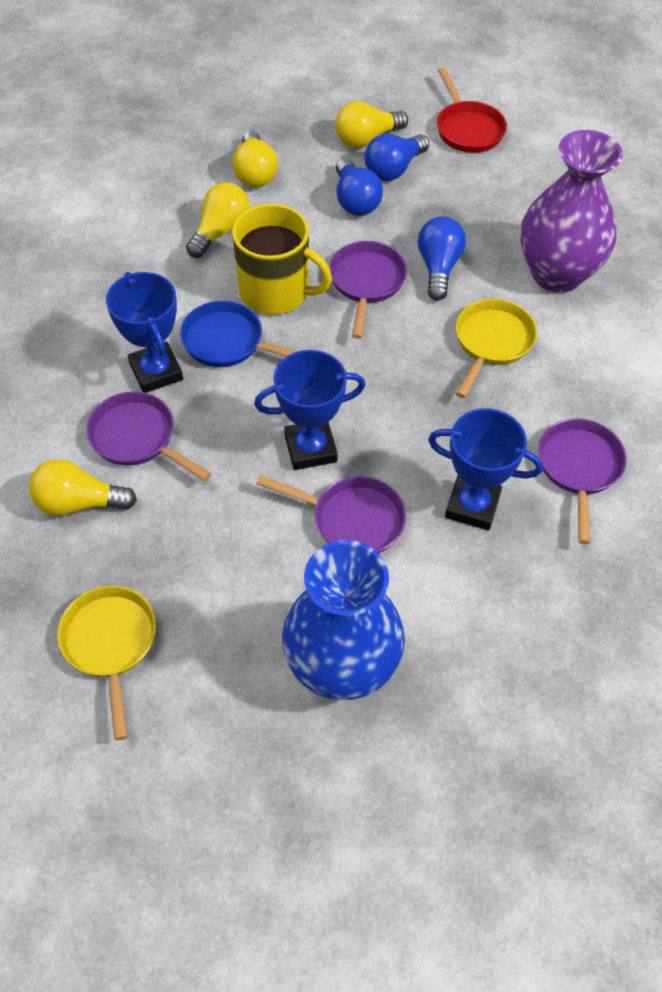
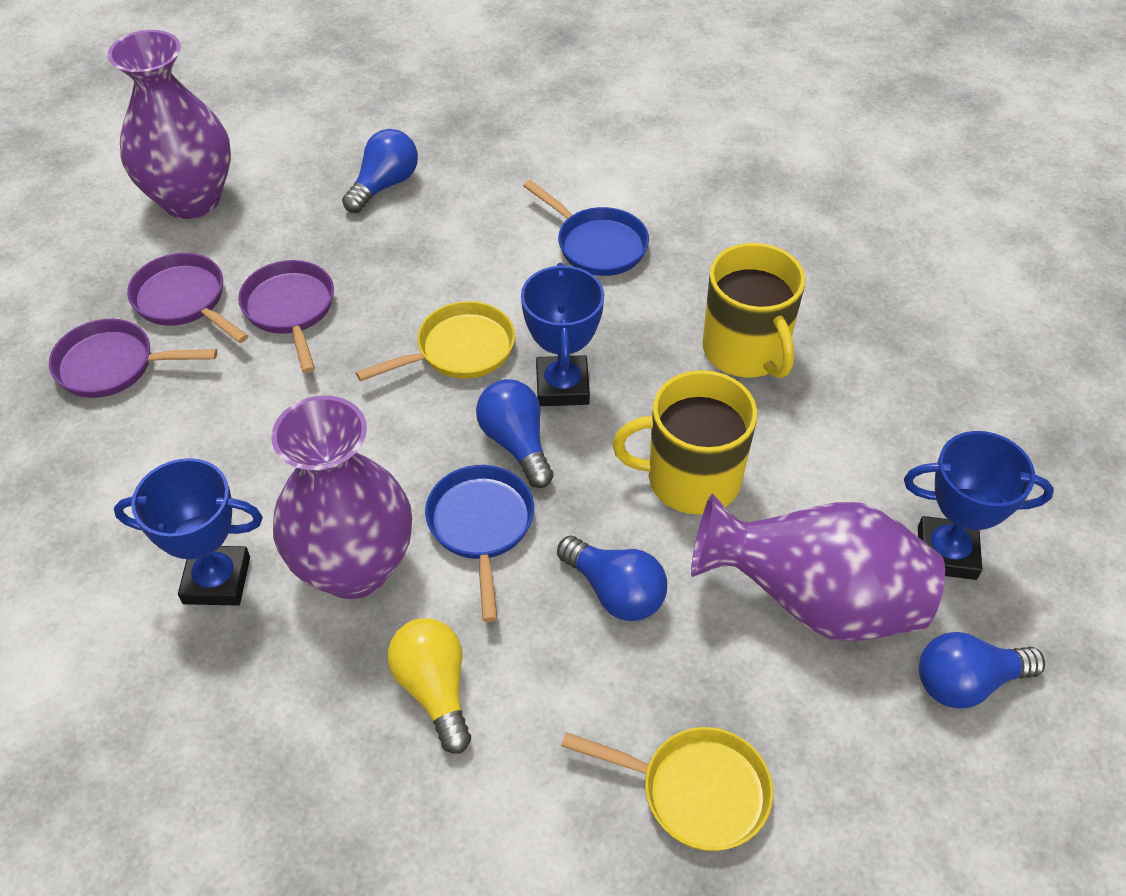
blue light bulb: [336,158,383,216] [364,134,429,181] [418,216,466,301] = 3 -> [342,129,418,213] [476,379,554,488] [557,536,667,621] [919,632,1045,709] = 4
blue pan: [180,301,298,367] = 1 -> [425,465,534,622] [523,180,649,276] = 2
blue vase: [282,540,405,700] = 1 -> none = 0
purple pan: [86,391,212,481] [256,475,406,554] [329,241,407,339] [538,418,627,544] = 4 -> [49,319,217,398] [127,253,248,343] [238,260,334,373] = 3
purple vase: [520,130,623,293] = 1 -> [108,30,231,219] [271,396,412,599] [691,493,945,642] = 3
red pan: [437,67,507,153] = 1 -> none = 0
yellow light bulb: [29,459,137,516] [186,182,250,258] [232,130,278,187] [335,101,408,148] = 4 -> [387,618,471,753] = 1
yellow mug: [232,204,332,315] = 1 -> [613,370,757,515] [702,243,805,378] = 2

